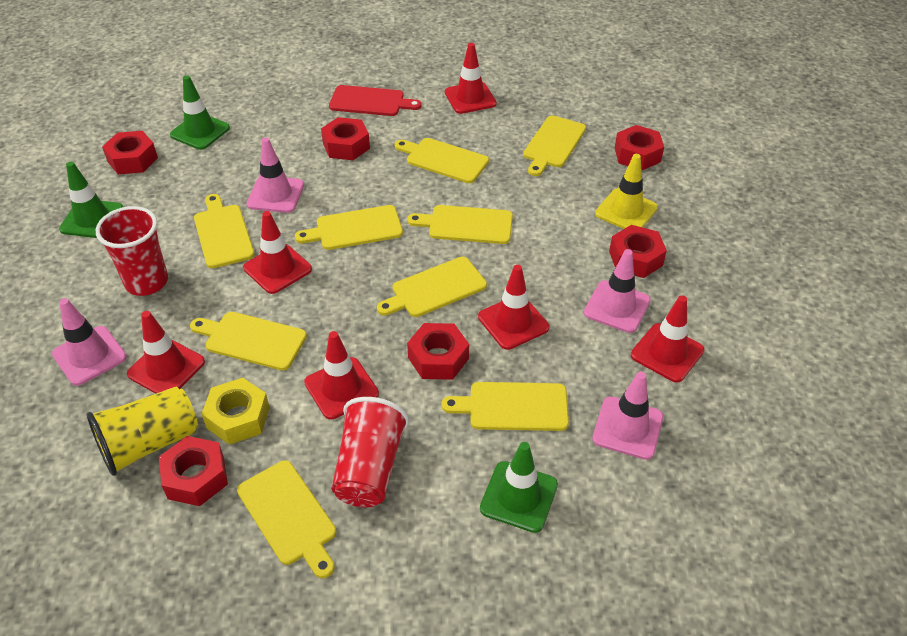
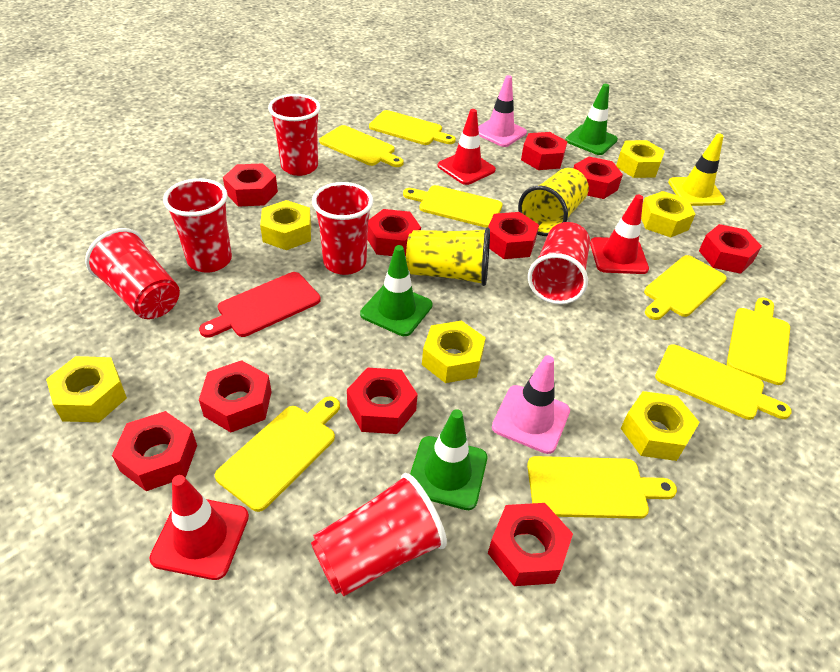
pink traffic cone: [52,298,127,386] [247,138,304,213] [584,249,651,333] [592,372,663,460] = 4 -> [478,75,527,147] [492,355,570,454] = 2
red cup: [96,206,168,296] [331,397,409,507] = 2 -> [85,228,180,319] [163,178,232,273] [268,94,321,176] [311,473,447,596] [312,182,373,275] [528,222,590,304] = 6
red nut: [102,131,158,174] [159,436,228,506] [321,117,370,160] [407,323,469,380] [609,225,667,278] [615,125,664,170] = 6 -> [112,411,197,491] [199,360,271,432] [223,163,278,207] [347,368,418,434] [367,209,421,256] [488,212,539,259] [488,503,573,586] [521,132,568,170] [574,157,623,199] [699,224,762,274] = 10
red traffic cone: [127,311,205,394] [243,211,312,294] [304,331,379,419] [445,43,497,114] [478,265,549,350] [631,295,704,383] = 6 -> [149,475,249,580] [438,109,496,185] [590,195,649,274] = 3
yellow cup: [87,386,198,476] = 1 -> [406,227,490,286] [518,168,589,236] = 2
yellow cutting board: [190,312,307,371] [194,194,255,268] [237,460,336,578] [295,205,403,250] [377,257,487,317] [395,138,489,183] [407,205,513,244] [442,382,569,431] [523,115,586,176] = 9 -> [215,396,340,512] [319,125,404,167] [369,110,456,145] [403,185,503,228] [527,456,677,519] [644,255,727,320] [655,344,792,420] [727,297,790,385] = 8
yellow nut: [202,378,270,445] = 1 -> [46,356,127,422] [260,200,311,250] [422,321,486,383] [616,140,665,178] [621,391,700,461] [641,191,695,238] = 6

